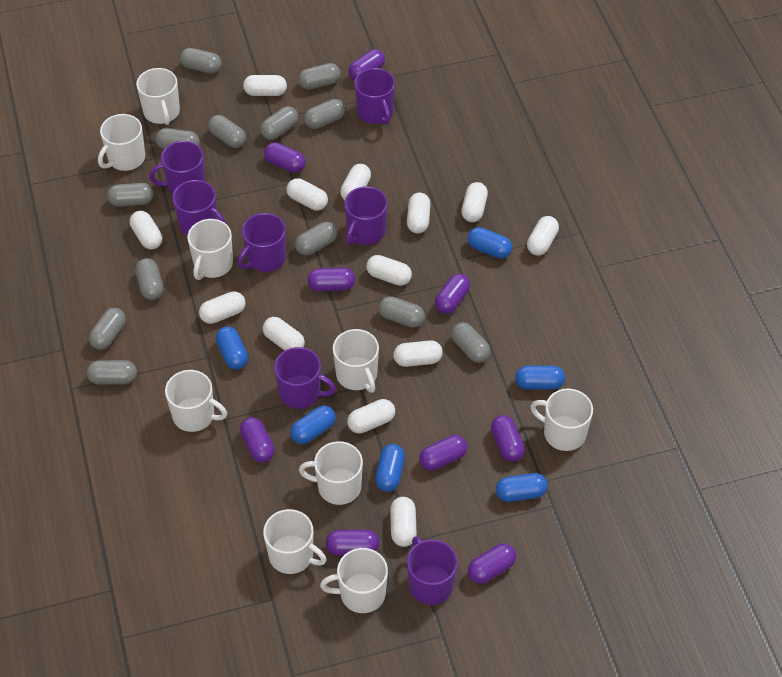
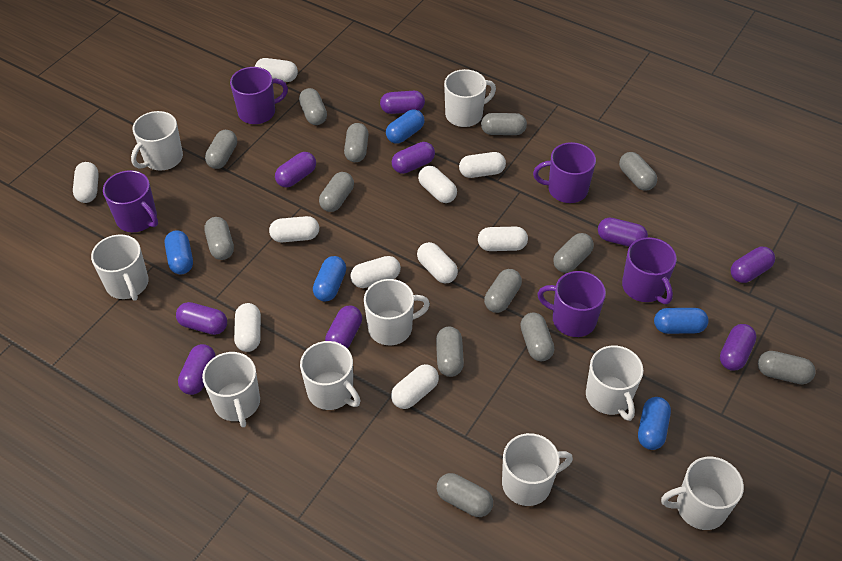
blue capsule: [216,327,248,370] [290,405,336,444] [375,444,405,492] [468,227,512,258] [496,473,548,502] [515,366,565,390] = 6 -> [165,230,193,274] [313,256,346,302] [386,109,425,144] [638,397,671,450] [654,308,709,334] = 5
purple mug: [149,141,205,194] [172,180,226,236] [238,213,286,272] [274,347,336,409] [344,186,388,245] [354,68,395,124] [407,536,458,605] = 7 -> [103,170,158,232] [230,67,288,124] [533,142,596,203] [537,271,606,337] [622,237,677,304] = 5
white capsule: [130,211,162,249] [199,291,246,324] [243,75,287,96] [263,317,305,351] [286,178,328,210] [340,164,371,200] [347,399,395,434] [366,255,412,286] [390,497,417,547] [393,340,443,367] [407,193,431,233] [461,182,488,222] [527,216,559,255] = 13 -> [73,162,99,203] [234,303,261,352] [255,58,298,82] [269,216,319,242] [350,256,401,288] [391,364,439,409] [417,242,458,284] [418,166,457,203] [459,152,506,178] [478,227,528,251] = 10

